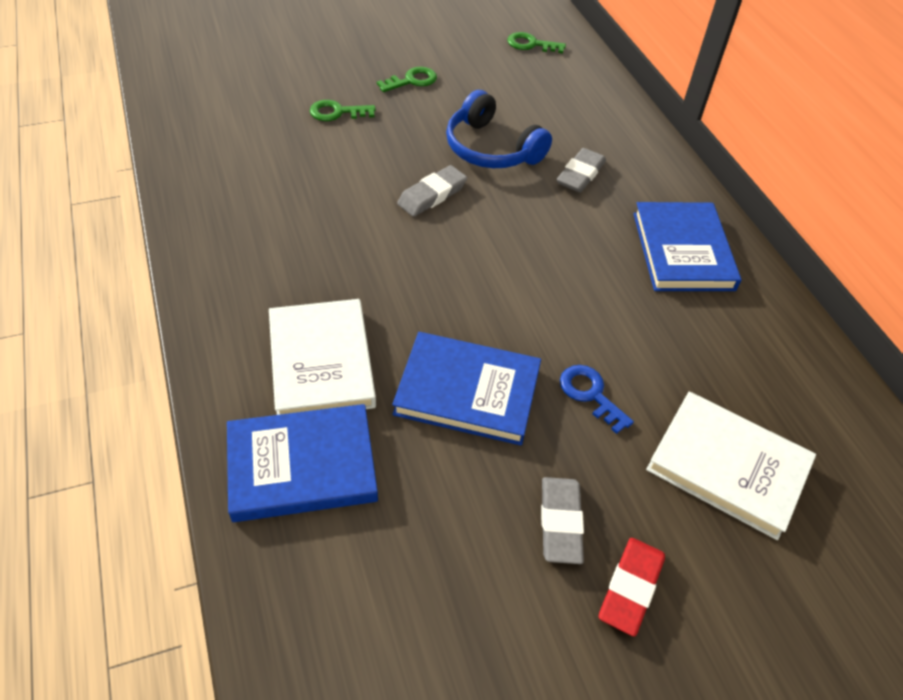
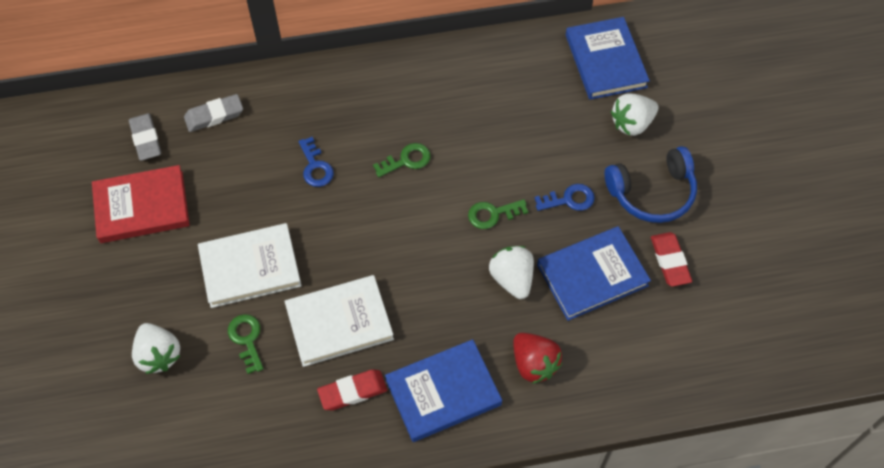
blue key: [560,365,634,434] = 1 -> [298,137,334,187] [535,184,595,211] = 2
grey eraser: [397,165,467,217] [541,477,584,564] [556,148,606,192] = 3 -> [129,113,161,161] [184,94,243,132] = 2
red book: none = 0 -> [92,165,190,243] = 1
red eraser: [599,538,665,637] = 1 -> [317,369,387,410] [651,232,692,286] = 2
red strawberry: none = 0 -> [513,333,562,384] = 1
white strawberry: none = 0 -> [132,323,180,374] [489,246,534,299] [611,94,658,136] = 3

